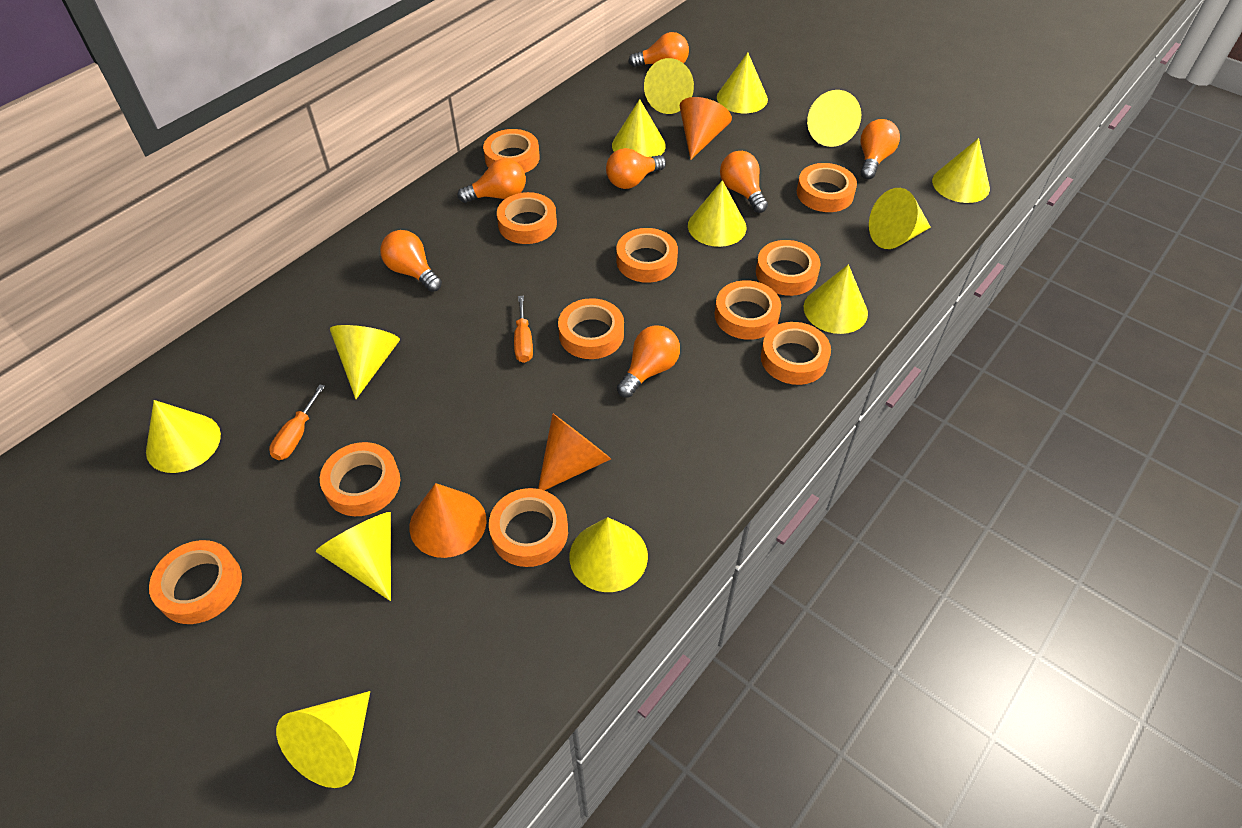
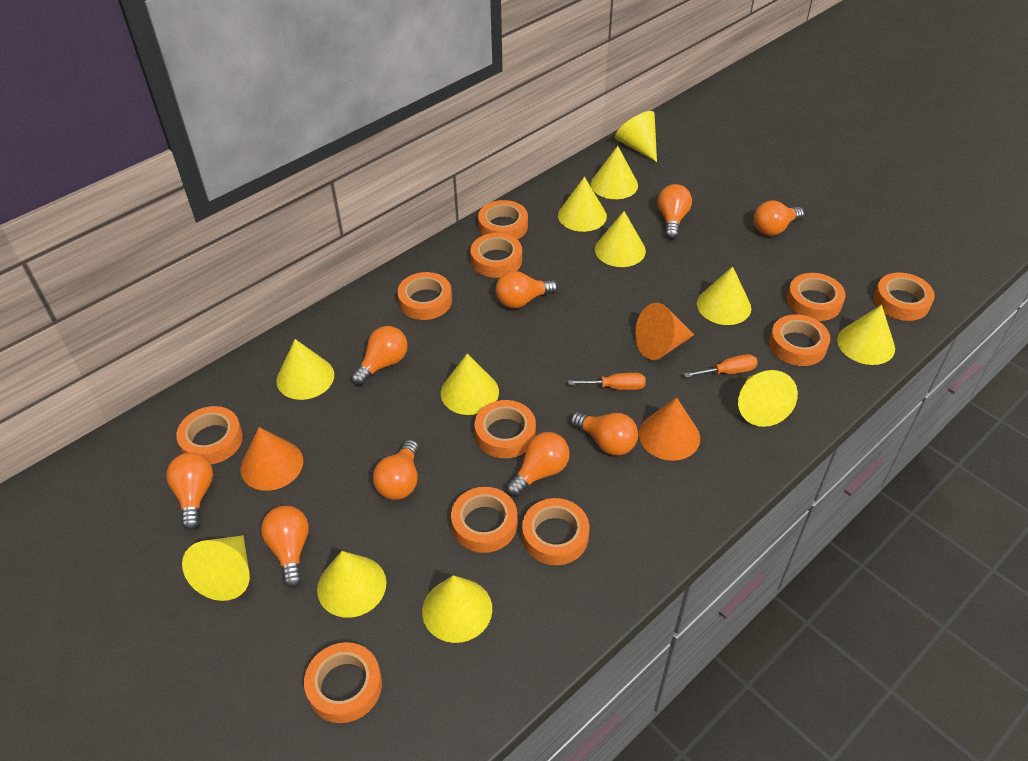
orange light bulb: [380,230,442,292] [458,158,526,203] [606,148,666,189] [617,325,680,398] [628,32,689,67] [720,151,768,213] [860,119,900,179] = 7 -> [166,453,213,530] [261,506,309,588] [351,326,408,385] [373,440,419,500] [496,271,558,308] [506,432,570,497] [570,412,638,456] [658,184,692,239] [754,200,804,236] = 9
yellow cone: [146,400,221,473] [276,691,370,788] [315,512,391,601] [330,325,400,399] [569,517,648,592] [612,99,666,157] [644,58,694,114] [688,180,746,247] [717,53,768,113] [804,264,868,334] [807,90,861,147] [869,188,931,249] [932,138,990,203] = 13 -> [182,535,250,601] [276,339,334,400] [317,551,386,618] [422,575,492,643] [441,354,499,415] [558,177,607,232] [591,146,638,199] [595,211,646,267] [615,111,657,162] [697,266,751,325] [738,370,798,427] [837,305,895,365] = 12

